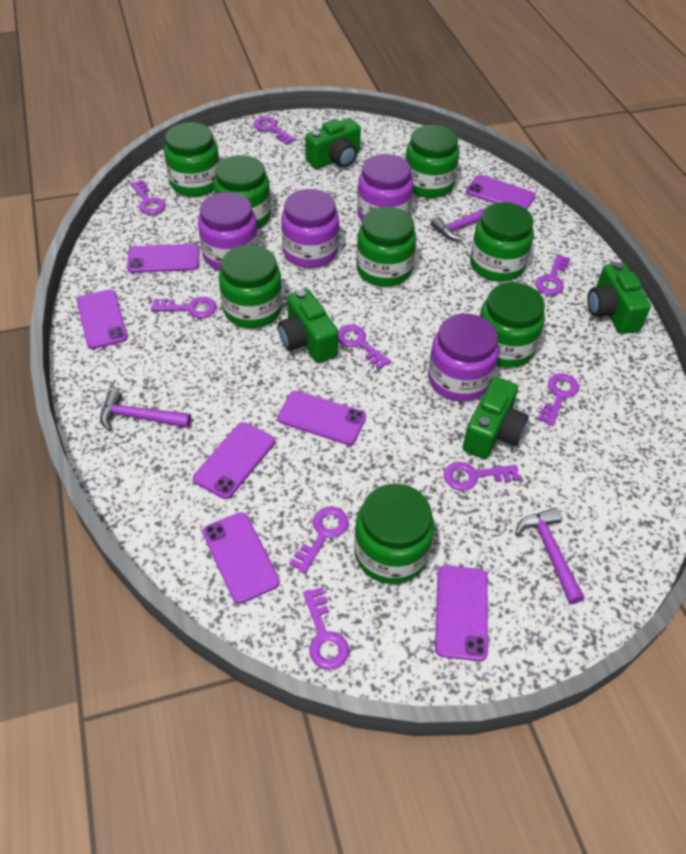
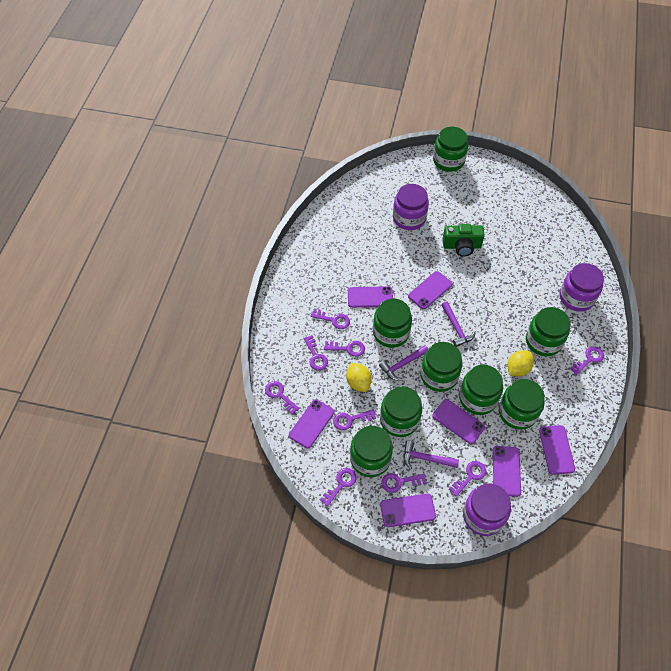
green camera: [278,289,338,363] [305,118,361,169] [463,377,529,459] [587,262,651,334] = 4 -> [442,224,485,257] = 1
purple jar: [198,192,258,270] [281,189,339,268] [357,154,413,221] [428,313,499,401] = 4 -> [393,184,429,230] [463,483,511,536] [559,263,604,312] = 3
yellow lemon: none = 0 -> [346,363,372,392] [507,350,534,376] = 2

